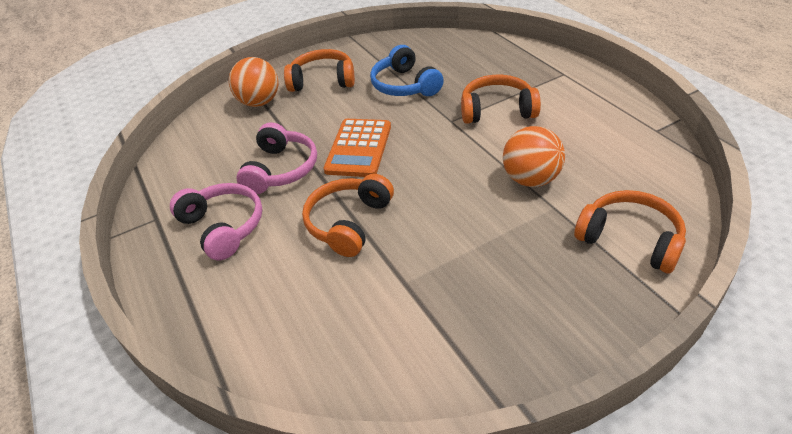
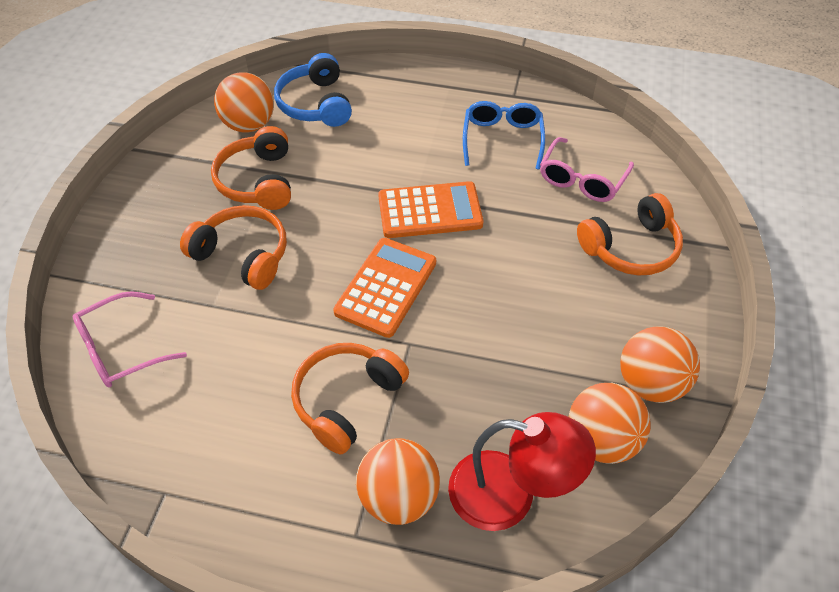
blue glasses: none = 0 -> [463,101,545,170] = 1
orange ball: [229,57,278,107] [503,126,565,187] = 2 -> [214,72,274,133] [356,438,440,525] [569,383,650,464] [620,326,700,403] = 4
orange calculator: [323,119,391,177] = 1 -> [333,238,436,338] [378,181,483,238] = 2
pink glasses: none = 0 -> [73,291,187,387] [540,137,634,202] = 2
pink headphones: [170,183,262,261] [236,122,317,194] = 2 -> none = 0
red lamp: none = 0 -> [448,412,596,531] = 1

